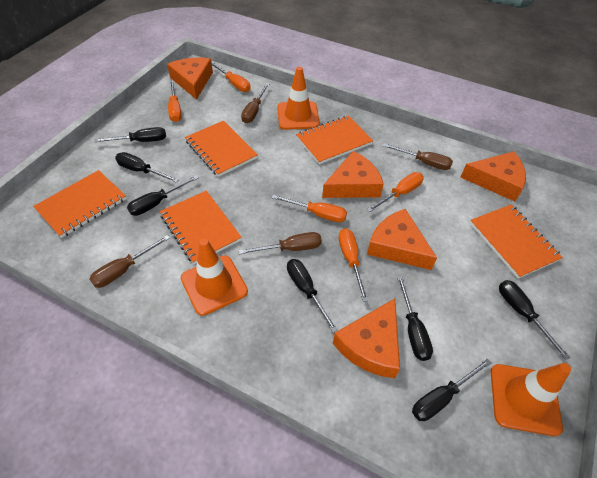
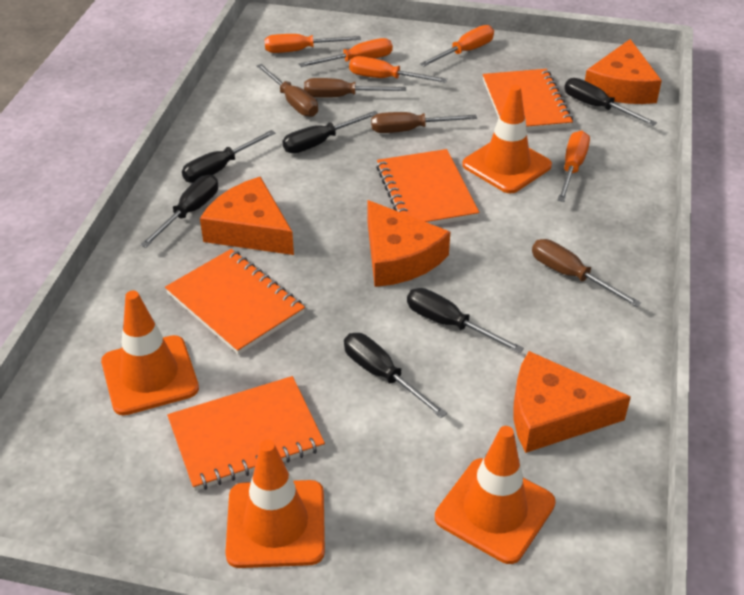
black screwdriver: [94,127,166,142] [115,152,179,183] [127,175,199,216] [287,259,338,333] [397,276,433,361] [412,358,491,421] [499,280,570,360] = 7 -> [140,175,218,248] [182,130,275,183] [282,111,379,153] [344,333,447,418] [407,288,524,353] [564,78,657,126] = 6
orange cheese: [167,58,213,100] [322,151,384,198] [333,299,400,378] [367,209,437,270] [460,152,526,202] = 5 -> [200,177,294,255] [368,200,450,287] [514,351,631,453] [585,39,662,104] = 4
orange notebook: [33,170,126,238] [160,191,242,264] [185,120,258,177] [296,116,373,164] [470,205,563,279] = 5 -> [165,249,305,355] [167,376,325,491] [376,149,479,225] [483,69,573,131] = 4
orange traffic cone: [180,239,248,316] [277,67,320,130] [491,363,571,436] = 3 -> [101,290,199,415] [225,440,325,568] [435,426,556,564] [462,85,552,194] = 4

